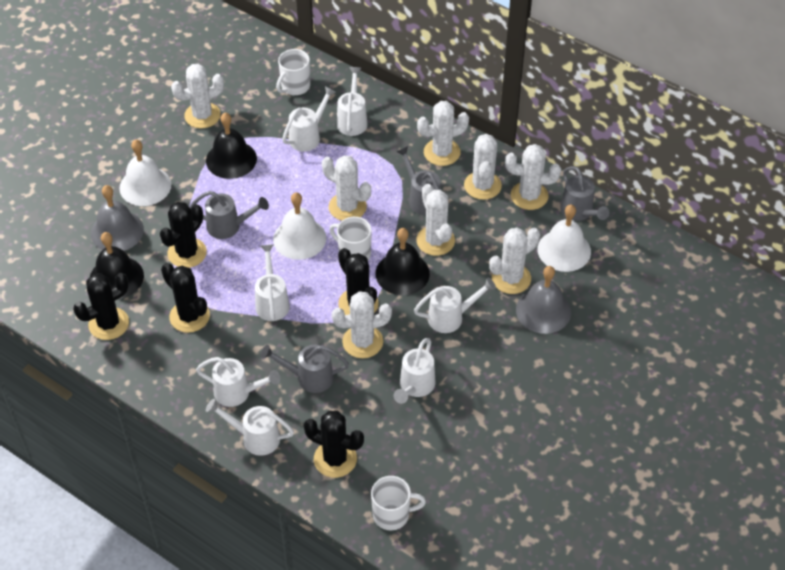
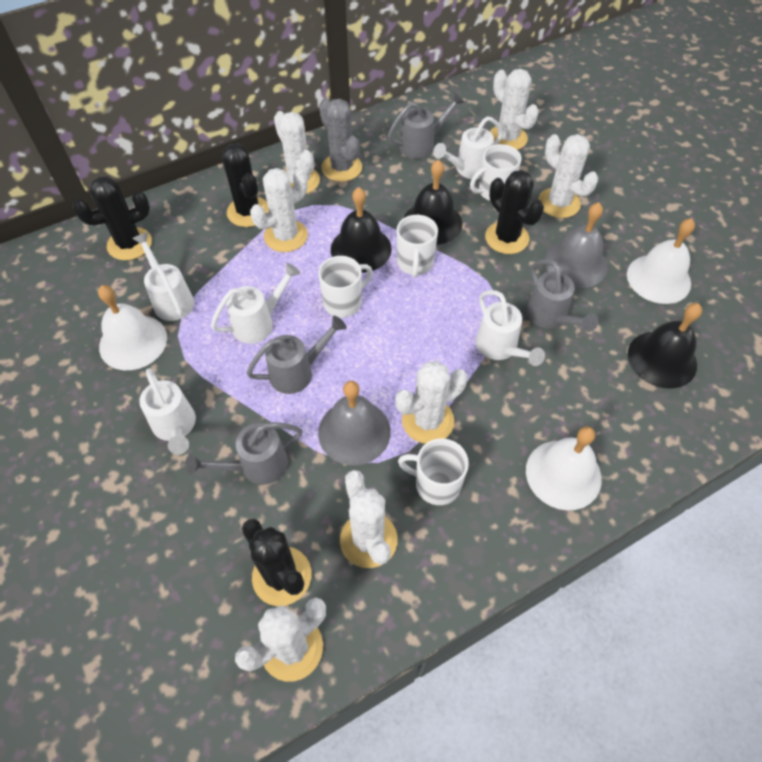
black cactus: [73,273,129,340] [160,202,207,268] [161,263,210,333] [304,411,364,478] [338,248,379,315] = 5 -> [73,176,152,260] [222,143,269,227] [242,519,312,606] [485,170,544,254] = 4
grey cactus: none = 0 -> [319,98,362,182] = 1
white cactus: [171,64,224,128] [322,155,371,221] [332,291,392,358] [416,184,455,256] [417,101,469,166] [464,134,502,200] [489,227,540,294] [505,144,561,210] = 8 -> [235,597,326,682] [250,168,308,252] [274,111,320,194] [340,470,398,568] [395,361,468,444] [490,69,539,150] [538,134,598,218] = 7
white mug: [276,49,310,95] [329,217,372,260] [371,476,426,530] = 3 -> [318,256,373,317] [397,215,438,278] [398,439,469,505] [470,144,521,201] = 4
white watering can: [196,357,280,407] [206,399,294,456] [255,244,290,321] [282,86,336,151] [337,67,368,136] [393,338,435,404] [414,277,496,333] = 7 -> [132,232,194,321] [139,368,196,455] [211,263,301,344] [433,116,503,179] [476,290,545,366] = 5

